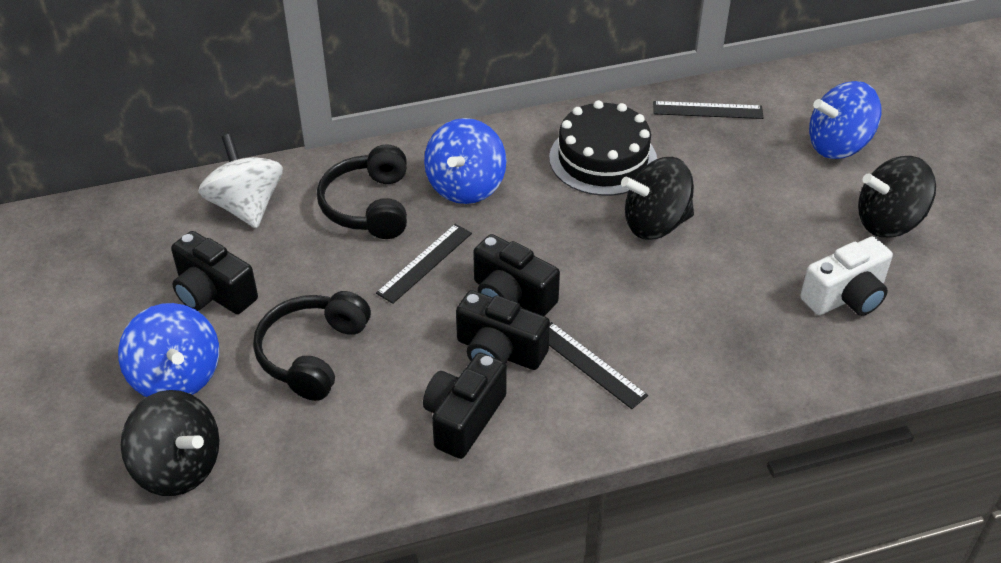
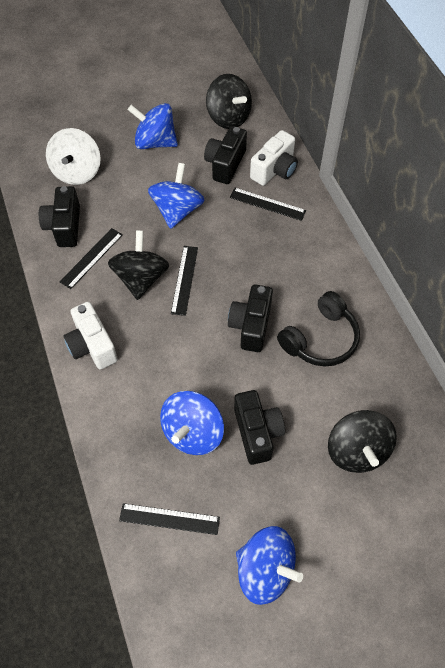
black cake: [549,100,657,196] = 1 -> none = 0
black headphones: [253,291,371,401] [317,144,407,239] = 2 -> [277,291,360,367] = 1
black ruler: [376,224,472,304] [549,322,648,409] [653,101,763,119] = 3 -> [60,228,123,289] [119,503,220,535] [171,246,198,316] [230,188,306,221] = 4
blue spinning top: [118,303,219,397] [424,118,506,204] [809,81,881,159] = 3 -> [128,103,178,149] [148,163,205,229] [160,391,224,455] [236,526,303,605] = 4
white camera: [800,236,893,316] = 1 -> [63,302,118,369] [250,130,298,186] = 2

